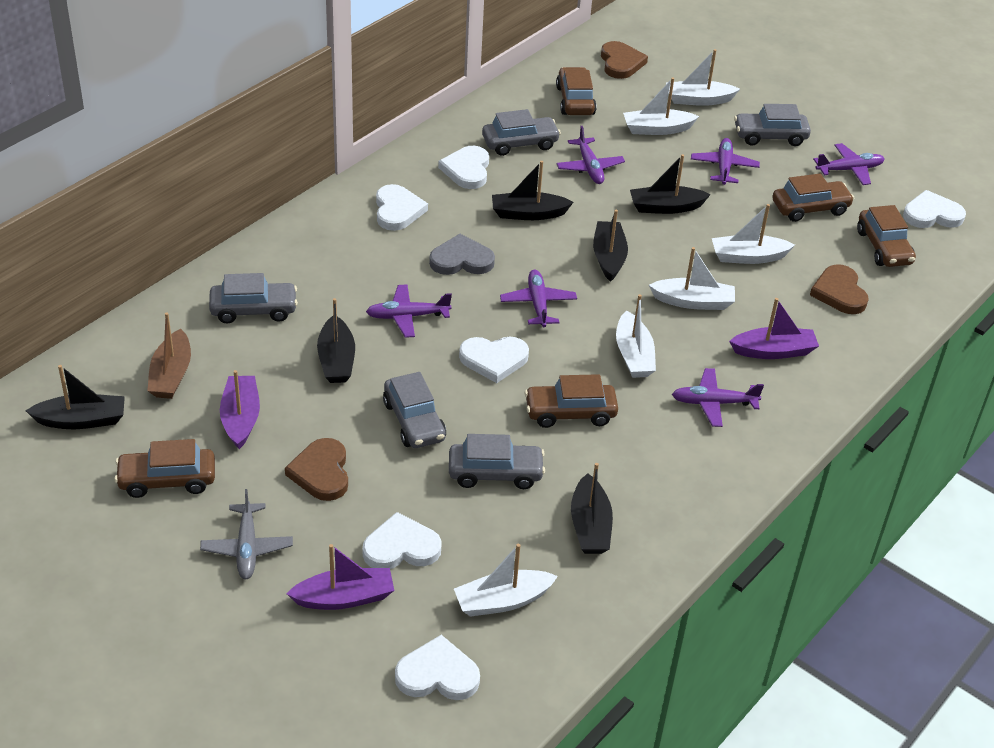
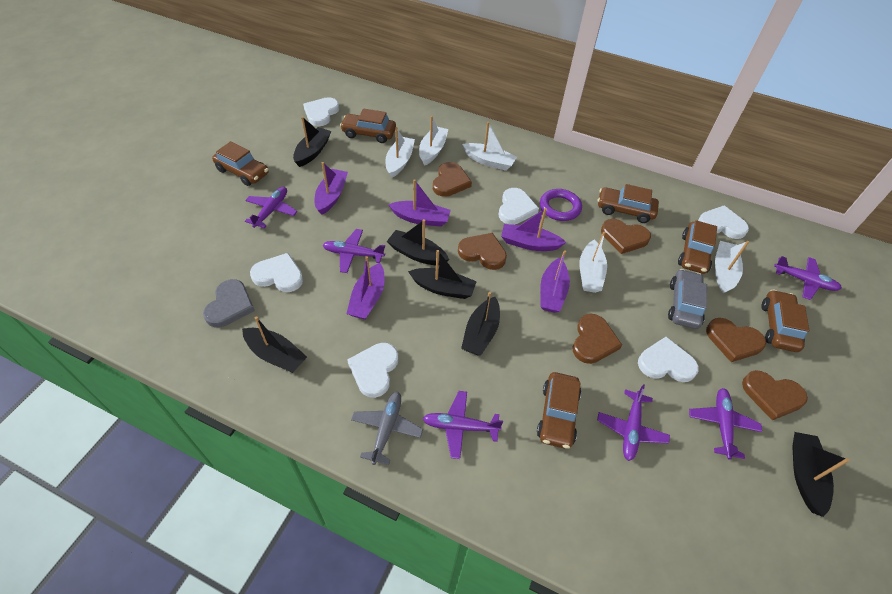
brown boat: [147,312,191,399] = 1 -> none = 0
brown car: [114,439,215,498] [524,374,618,428] [556,67,597,115] [772,174,854,222] [857,205,916,267] = 5 -> [212,141,269,186] [340,109,396,143] [537,372,581,449] [598,184,659,223] [678,220,717,274] [761,290,809,352] = 6
brown heart: [285,438,348,501] [601,41,648,79] [810,264,869,314] = 3 -> [433,162,472,197] [458,233,507,270] [573,314,622,364] [601,219,651,254] [706,318,766,362] [742,370,808,420] = 6
grey car: [209,273,298,324] [383,372,446,448] [449,434,545,489] [482,109,561,156] [734,104,811,146] = 5 -> [668,269,707,329] = 1
purple boat: [220,370,260,449] [286,544,394,610] [729,298,819,359] = 3 -> [315,162,348,215] [346,256,384,319] [388,179,451,227] [501,208,566,251] [540,251,570,313] = 5
purple ring: none = 0 -> [540,189,582,221] = 1
white boat: [454,544,558,617] [616,294,656,378] [623,77,699,135] [649,247,735,310] [666,49,740,106] [712,204,795,264] = 6 -> [385,127,415,178] [419,116,449,166] [462,122,517,171] [580,231,607,293] [715,241,749,293] = 5

